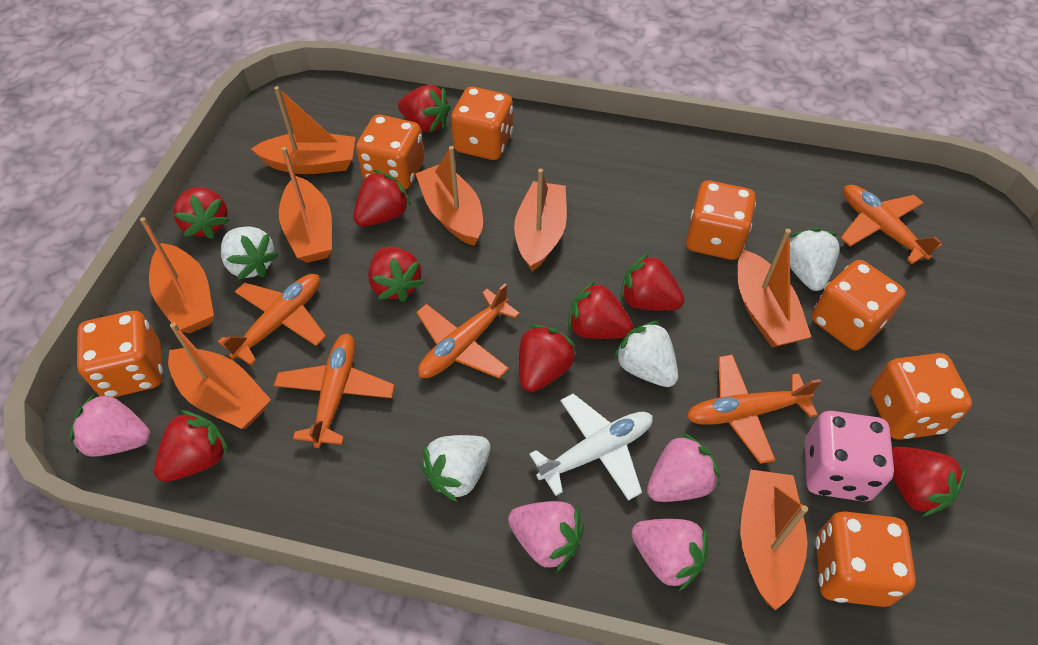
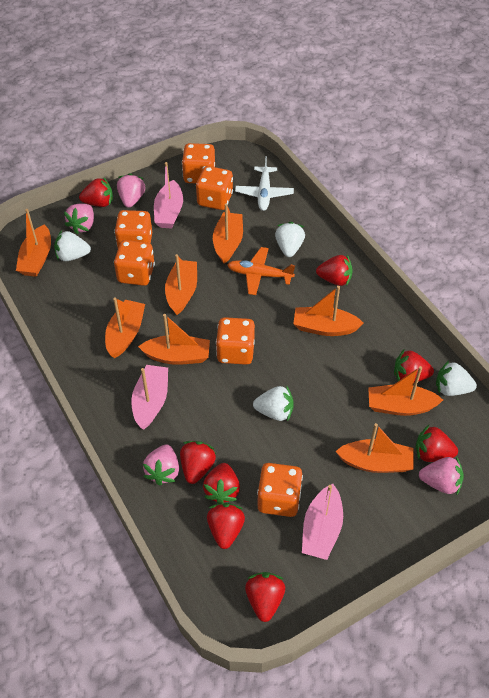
orange dice: [77,311,163,398] [356,115,425,190] [451,87,513,160] [686,181,756,260] [812,260,906,350] [815,511,916,607] [870,353,972,440] = 7 -> [114,210,152,248] [114,240,155,286] [182,143,215,183] [196,166,233,210] [216,317,255,365] [257,463,303,517] = 6
orange plane: [218,274,326,365] [274,334,395,448] [416,283,520,378] [686,354,821,464] [841,185,942,264] = 5 -> [227,247,295,295] = 1
pink boat: none = 0 -> [131,365,168,430] [154,162,183,229] [302,484,343,560] = 3
pink dice: [805,411,894,502] = 1 -> none = 0
red strawberry: [154,410,229,482] [173,187,230,239] [353,170,411,227] [368,247,424,302] [398,85,451,132] [519,324,576,392] [568,281,633,339] [620,253,684,311] [892,447,967,517] = 9 -> [79,178,113,207] [180,441,216,484] [203,463,240,504] [207,503,245,549] [245,572,285,622] [316,255,353,286] [394,350,434,383] [415,425,458,462] = 8

